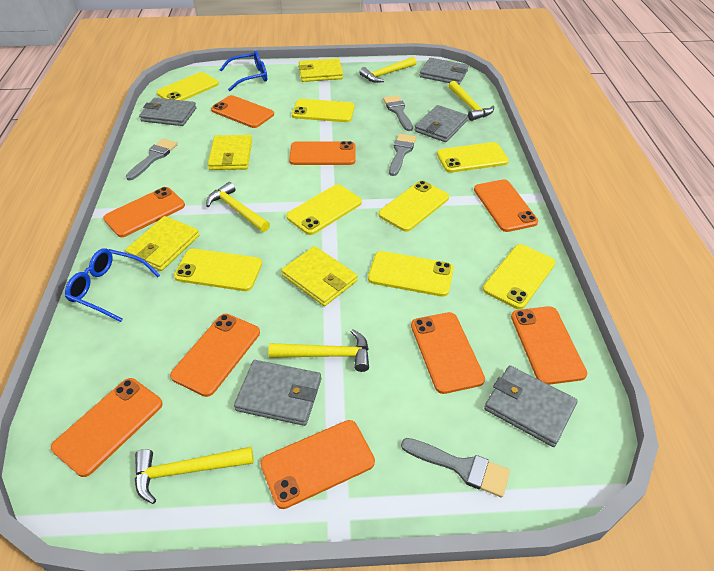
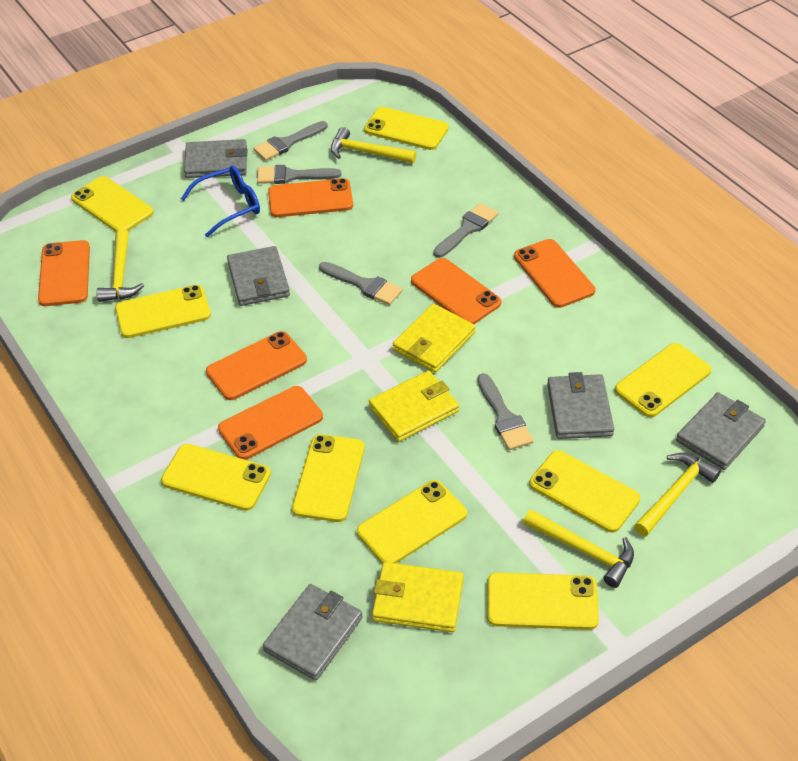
blue glasses: [65,248,160,322] [220,51,267,91] = 2 -> [181,166,260,237] = 1
grey brush: [126,139,178,180] [383,95,413,131] [389,134,416,176] [401,438,510,497] = 4 -> [253,121,328,161] [257,165,341,184] [319,262,402,305] [434,203,498,258] [477,373,534,450] = 5
orange phone: [51,378,163,477] [103,187,185,237] [170,314,260,397] [211,95,274,128] [260,420,375,509] [289,141,355,165] [411,312,485,394] [474,179,538,232] [511,306,587,385] = 9 -> [38,240,90,306] [206,331,307,400] [218,386,323,460] [268,178,353,217] [411,258,501,324] [514,239,595,308] = 6
yellow hammer: [135,447,254,504] [206,182,270,232] [268,329,369,372] [359,57,416,83] [449,81,494,121] = 5 -> [96,229,144,302] [331,127,416,163] [523,510,634,588] [634,453,721,536] = 4
yellow phone: [157,72,219,101] [174,249,262,291] [286,184,362,235] [292,99,355,122] [368,251,454,297] [378,181,449,232] [437,142,509,173] [483,244,555,309] = 8 -> [71,176,154,232] [115,285,211,338] [161,444,271,511] [292,434,365,522] [357,480,467,564] [364,107,449,150] [487,572,599,630] [529,450,640,532] [615,343,711,417] = 9
yellow wallet: [125,216,199,271] [208,135,252,170] [281,246,357,306] [298,58,343,82] = 4 -> [369,371,459,442] [372,562,464,632] [392,304,476,373] = 3

